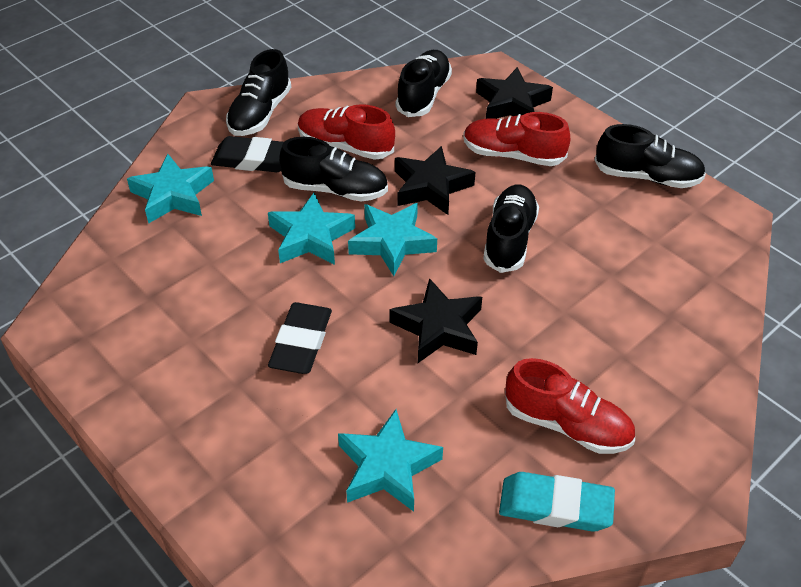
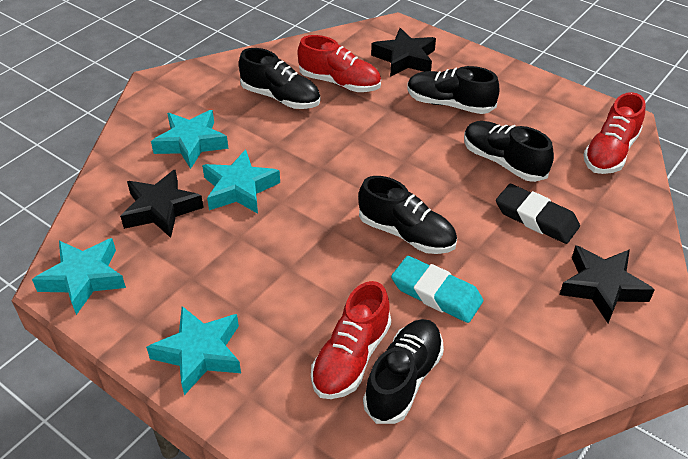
black eraser: [211,136,284,172] [268,302,332,374] = 2 -> [496,184,580,244] = 1

